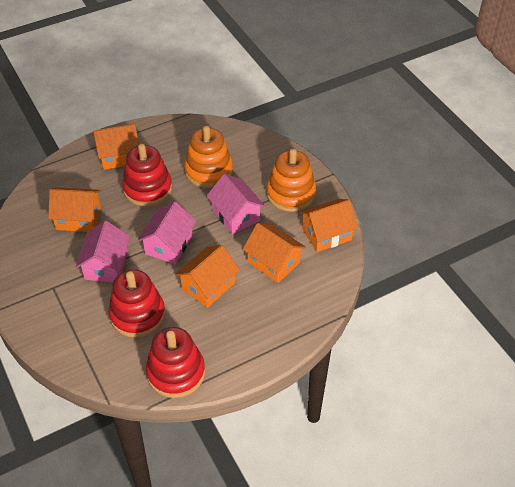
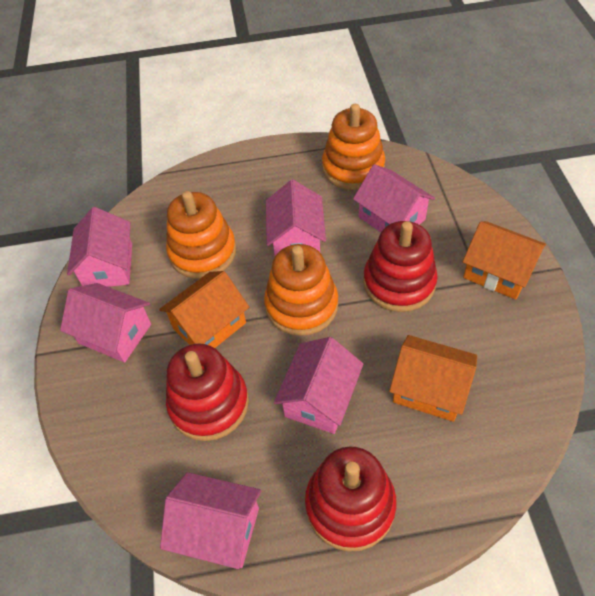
orange house: [48,188,101,232] [93,124,139,170] [175,245,240,308] [243,223,306,283] [299,199,358,252] = 5 -> [159,271,249,348] [389,335,477,422] [463,221,546,299] = 3
orange stacking toy: [184,126,233,188] [267,149,316,212] = 2 -> [166,191,236,279] [264,244,338,336] [322,104,385,190] = 3
pink house: [76,221,130,283] [137,202,196,264] [207,174,265,234] = 3 -> [60,283,151,363] [67,207,132,287] [160,472,261,569] [266,180,326,256] [274,337,363,434] [353,164,435,233] = 6

